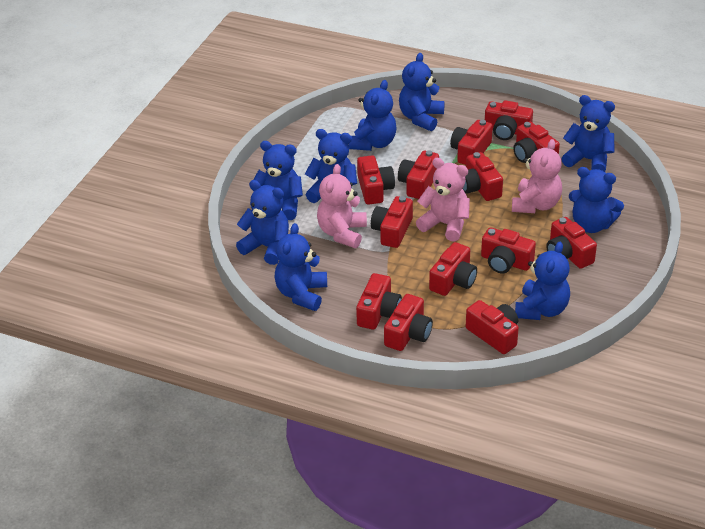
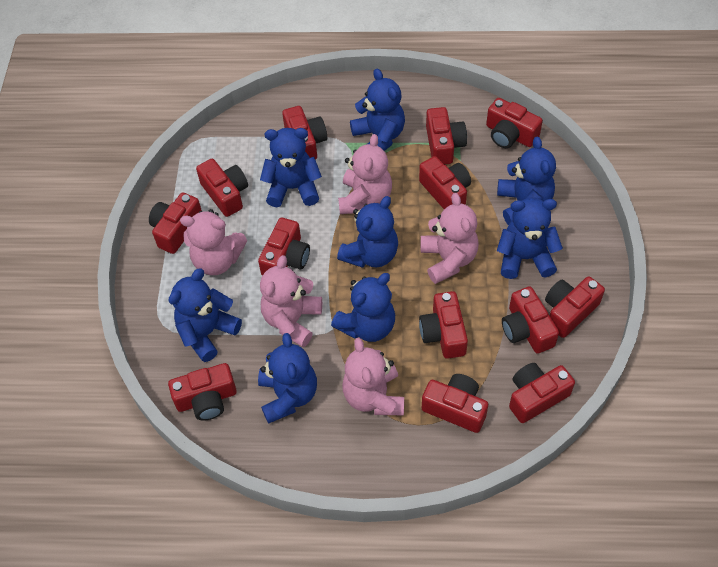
blue teddy bear: [236,180,289,265] [252,141,303,220] [274,223,327,311] [305,129,357,203] [349,80,396,151] [399,53,445,131] [515,242,570,320] [561,95,615,172] [569,167,624,233] = 9 -> [168,268,242,362] [258,333,317,424] [260,128,322,207] [331,273,395,342] [337,196,398,268] [350,69,405,151] [497,137,556,225] [497,198,563,279] = 8
pink teddy bear: [317,164,367,248] [416,158,470,242] [512,139,562,213] = 3 -> [180,209,247,275] [260,255,322,347] [338,134,392,214] [342,338,404,415] [421,193,479,284] = 5

